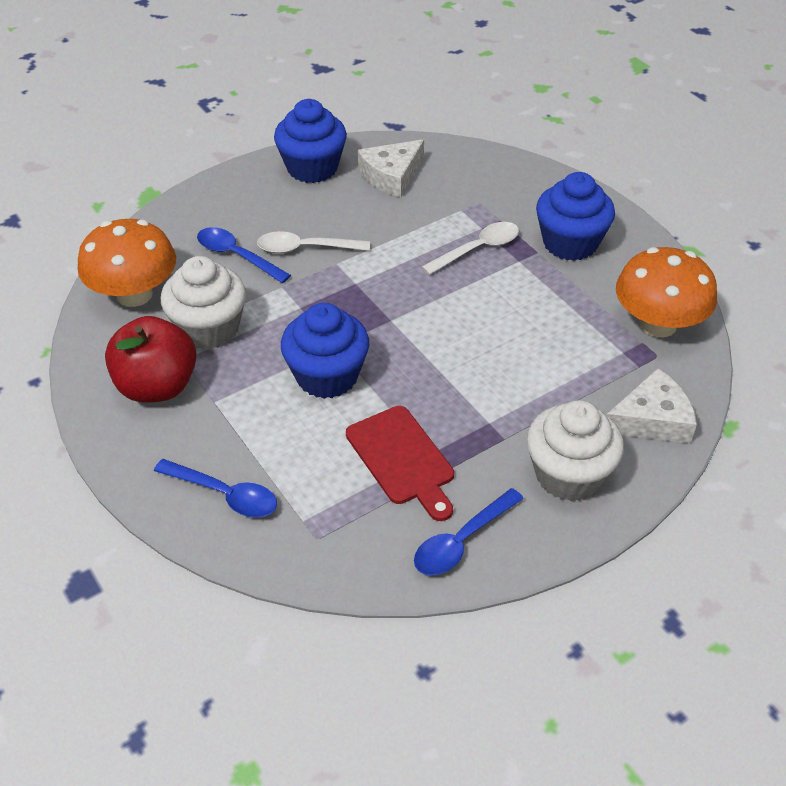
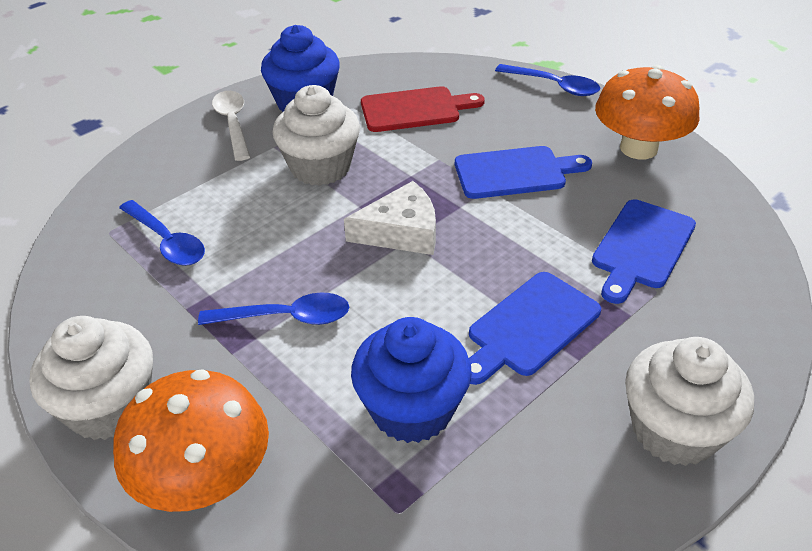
blue cupcake: [274,99,347,183] [281,303,369,399] [536,172,615,261] = 3 -> [261,25,340,112] [351,317,472,443] = 2
blue cutting board: none = 0 -> [455,146,592,199] [469,272,601,385] [592,199,696,304] = 3
red apple: [105,316,197,403] = 1 -> none = 0
white cheese: [358,139,424,197] [607,368,697,443] = 2 -> [344,181,436,255] = 1
white cupcake: [161,256,246,350] [527,400,624,501] = 2 -> [29,316,153,440] [272,85,360,186] [625,337,754,466] = 3
white spoon: [257,231,370,253] [422,222,519,275] = 2 -> [212,91,250,161] = 1

